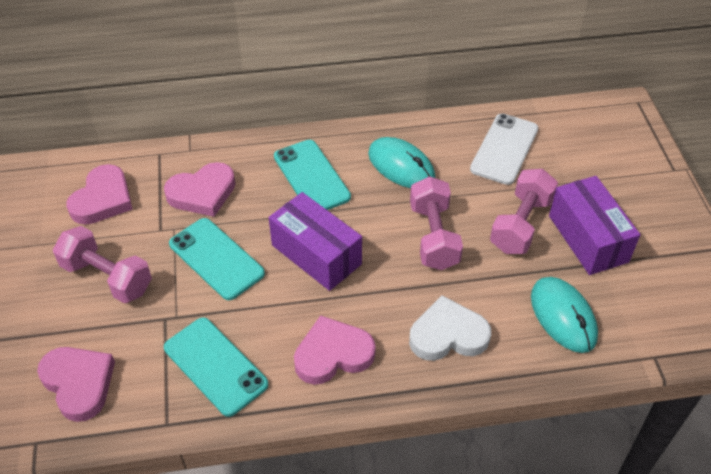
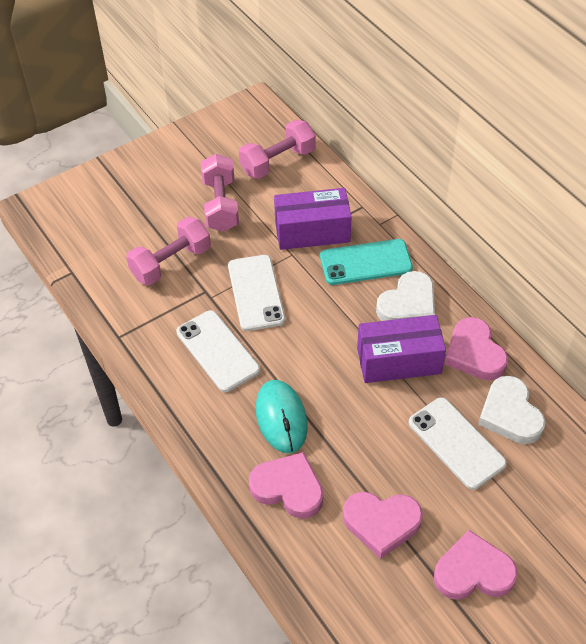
turquoise mouse: [368,137,436,188] [531,277,598,353] = 2 -> [256,380,308,453] = 1
turquoise phone: [164,317,269,417] [169,218,265,300] [274,140,351,210] = 3 -> [320,239,413,285] = 1
white heart: [409,295,491,361] = 1 -> [376,271,435,321] [478,376,546,444] = 2
white phone: [470,114,538,185] = 1 -> [176,310,260,392] [228,255,285,331] [409,397,507,490] = 3

